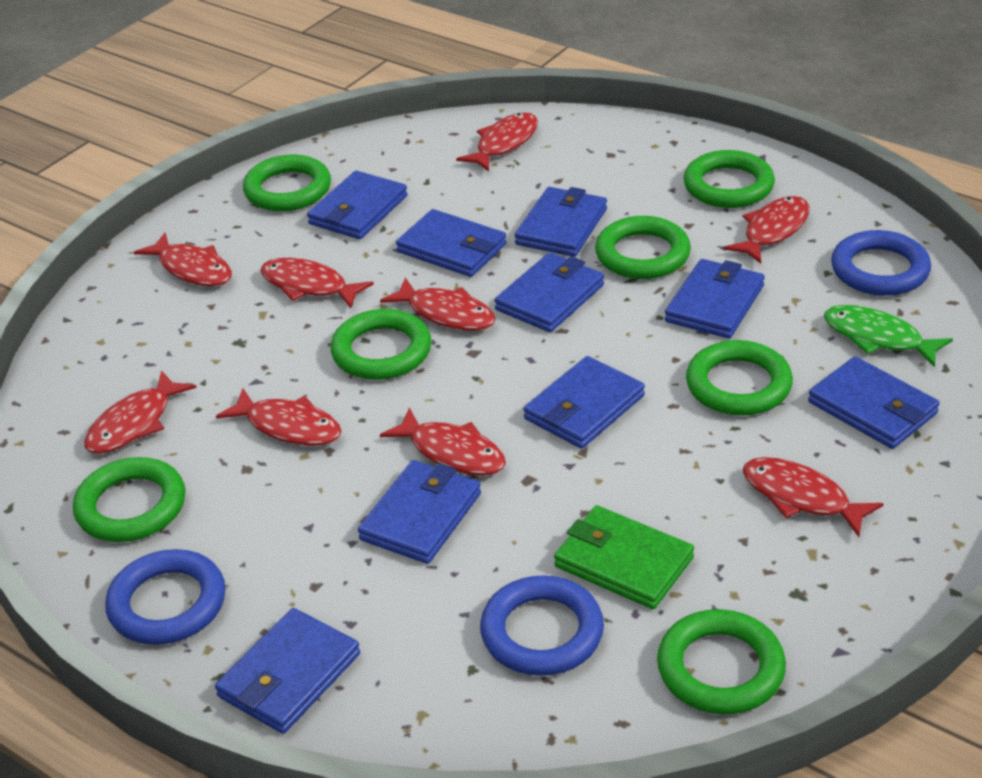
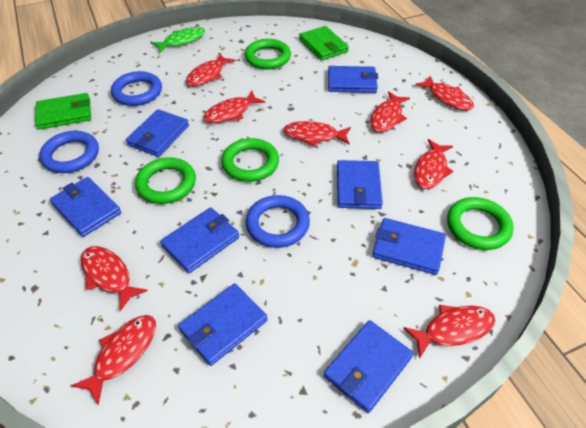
blue wallet: [215,608,360,734] [307,171,408,239] [358,460,481,564] [396,209,507,277] [495,253,604,332] [515,187,607,257] [524,356,645,449] [665,259,765,339] [808,356,940,449] = 9 -> [50,177,121,237] [126,109,189,157] [160,207,239,273] [178,283,267,366] [324,320,414,413] [328,66,378,93] [337,160,383,209] [372,218,446,275] = 8
green ring: [73,457,185,542] [243,155,331,211] [330,309,432,380] [595,216,691,279] [657,609,786,714] [684,150,775,208] [686,340,793,416] = 7 -> [135,157,196,204] [221,138,279,182] [245,39,291,69] [447,197,514,250] = 4
green wallet: [554,505,694,609] = 1 -> [35,93,91,130] [299,26,349,60] = 2

